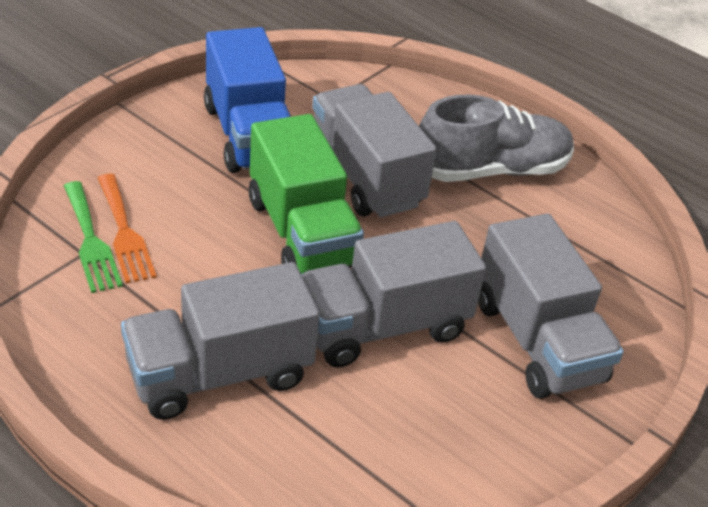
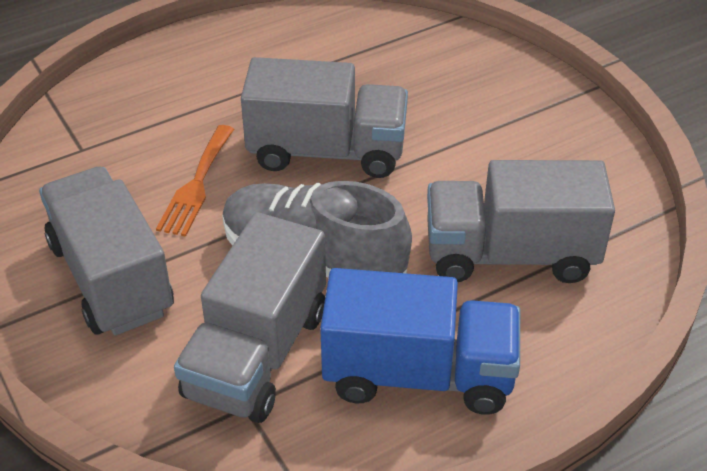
green fork: [64,181,123,293] = 1 -> none = 0
green truck: [249,114,364,274] = 1 -> none = 0

